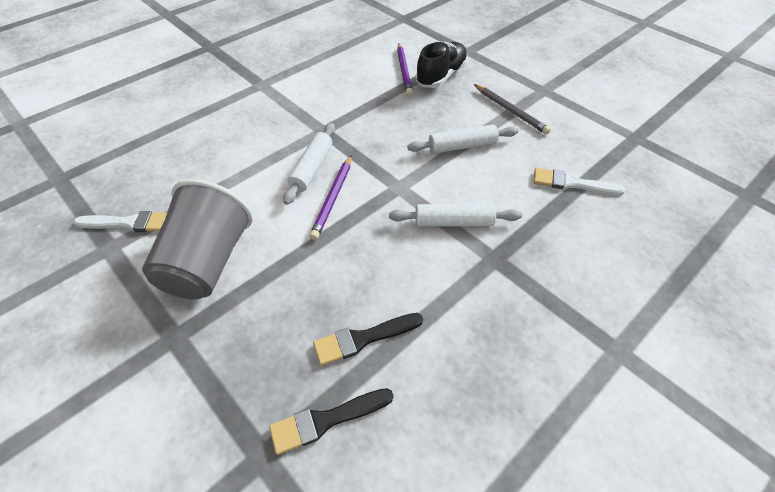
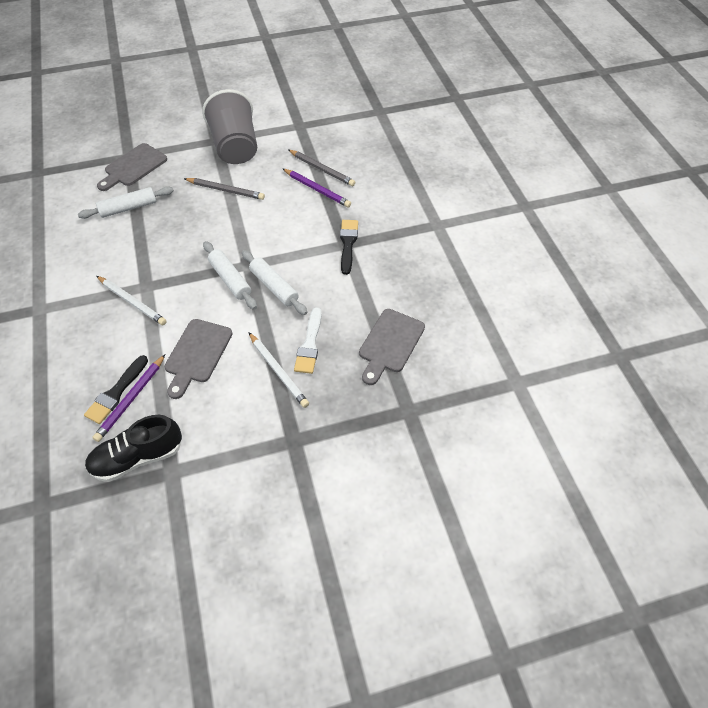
grey cutting board: none = 0 -> [97,143,167,191] [164,319,232,399] [359,309,425,385] = 3
grey pencil: [474,84,551,134] = 1 -> [184,178,265,200] [288,150,355,186] = 2
white brush: [74,211,167,232] [533,168,625,195] = 2 -> [294,307,322,374] = 1
white pencil: none = 0 -> [97,276,167,325] [249,333,309,408] = 2

